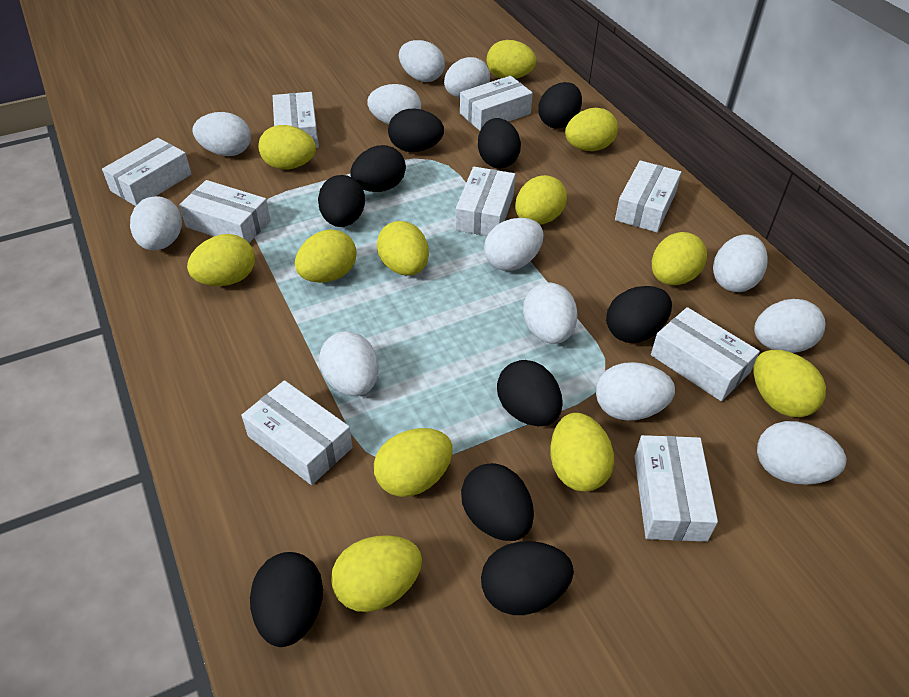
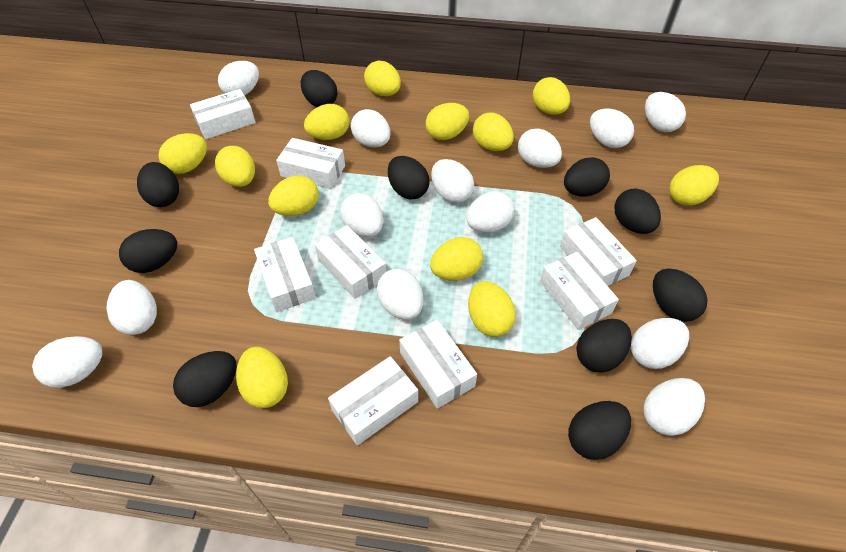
white box: [102,138,191,206] [179,180,271,243] [241,380,353,485] [273,92,319,148] [455,167,515,236] [460,76,533,131] [615,160,681,232] [634,435,718,542] [651,307,760,401] = 9 -> [190,89,256,139] [254,237,316,312] [276,138,345,189] [315,225,386,299] [328,356,418,445] [399,320,477,409] [540,252,619,330] [560,217,637,286] = 8
white egg: [130,196,182,251] [193,112,251,156] [319,331,378,396] [367,84,421,124] [399,40,445,82] [444,57,490,98] [484,218,544,271] [523,282,578,344] [596,362,675,421] [713,234,768,292] [754,299,825,353] [757,421,846,485] = 12 -> [32,336,102,388] [107,280,157,335] [218,61,259,95] [340,193,383,237] [351,109,391,147] [377,268,423,320] [431,159,474,203] [466,191,514,233] [518,129,562,168] [590,109,634,148] [631,318,689,369] [644,378,705,436] [645,92,686,132] = 13

